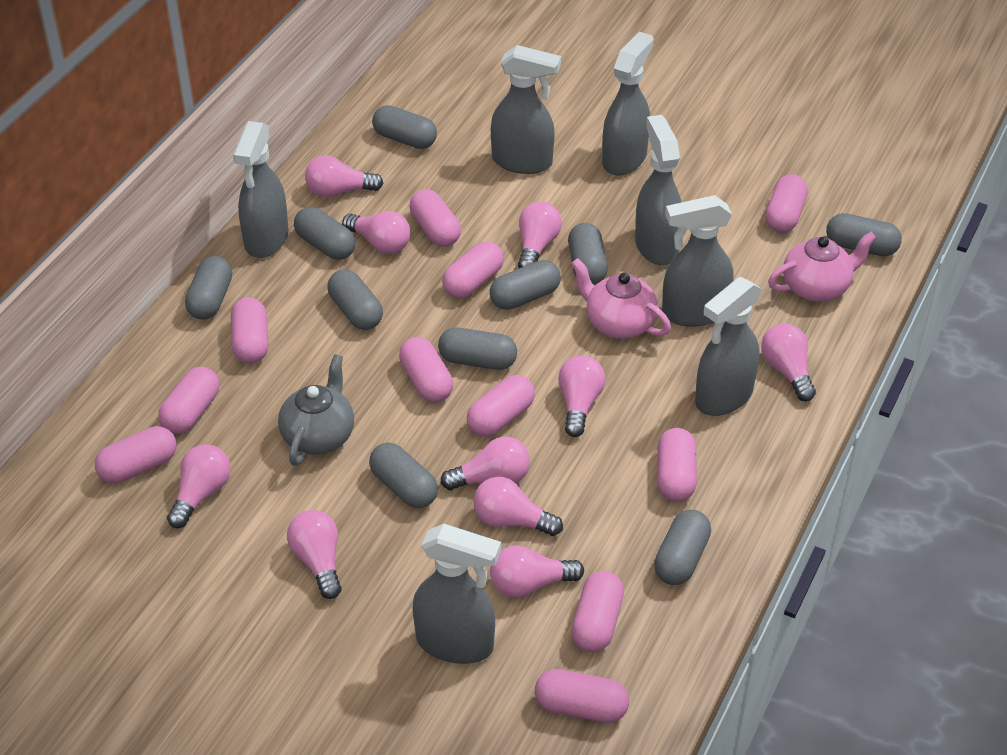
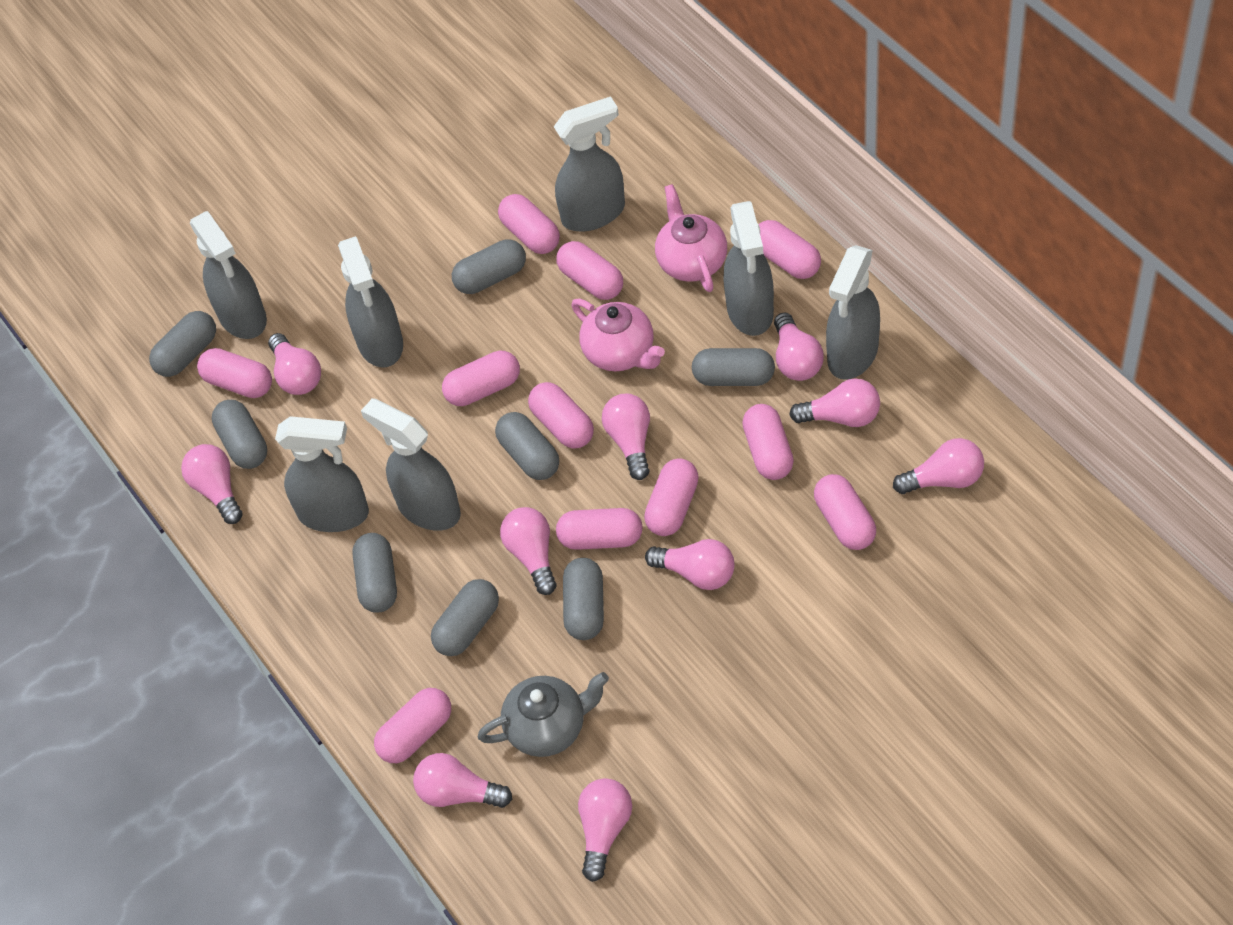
grey capsule: [185,256,232,319] [294,207,355,260] [328,269,383,330] [369,443,438,508] [372,105,437,149] [438,327,517,370] [490,260,561,310] [568,223,608,284] [654,510,711,585] [826,213,902,256] = 10 -> [149,311,216,377] [212,400,267,469] [352,533,397,613] [431,579,499,656] [452,240,526,294] [495,412,559,480] [563,558,604,640] [692,348,775,386] = 8

